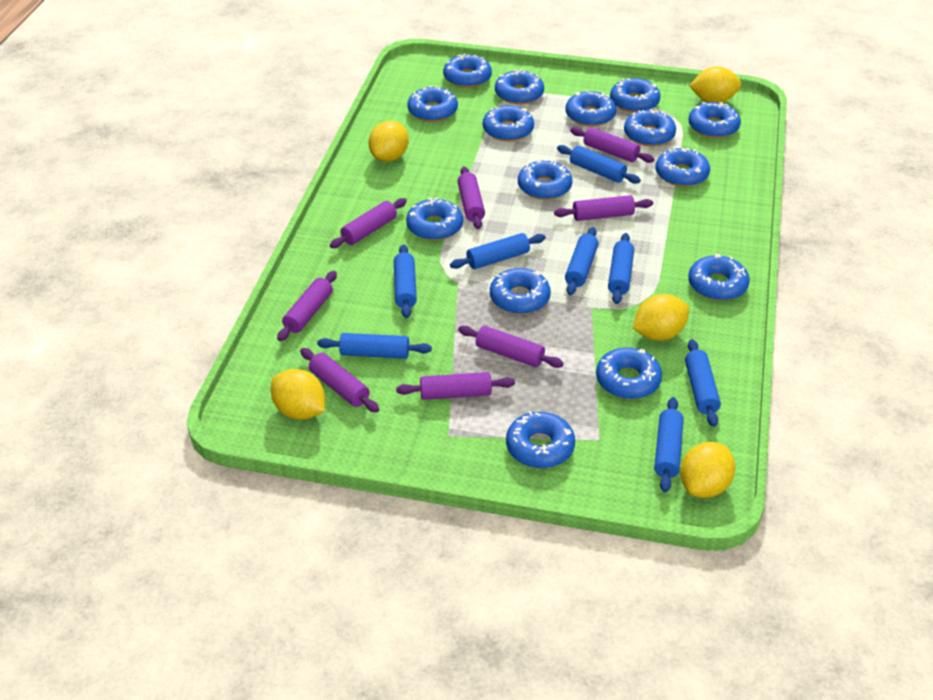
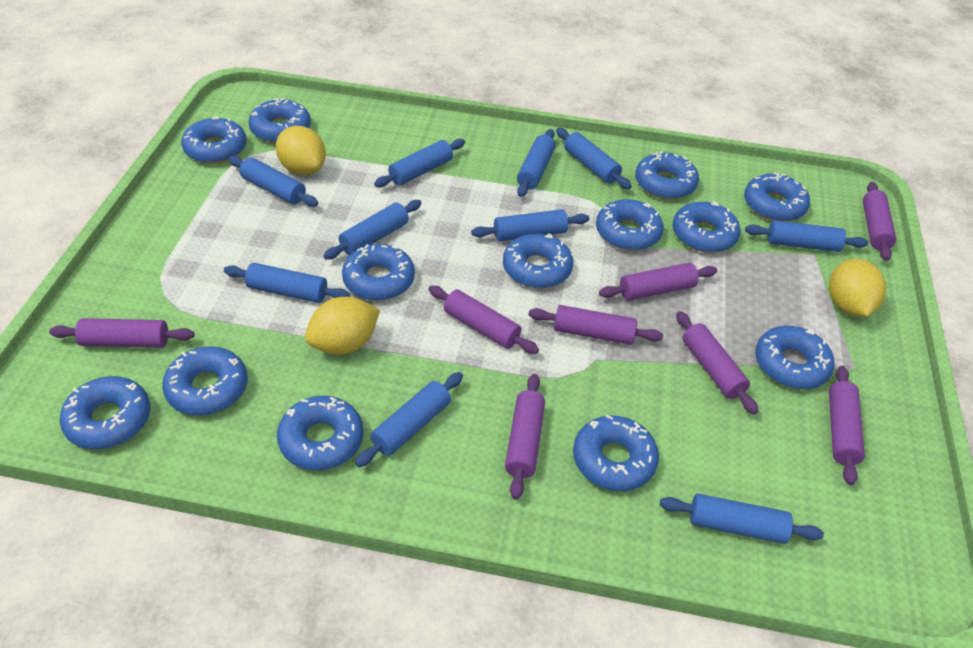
blue donut: [406,198,463,241] [407,86,458,122] [443,54,492,88] [483,105,534,141] [490,268,551,314] [495,69,544,105] [506,411,575,468] [518,159,572,200] [565,90,617,126] [596,348,662,399] [610,78,661,113] [624,109,676,146] [655,147,710,187] [688,102,741,138] [688,254,750,301] = 15 -> [60,376,150,449] [162,346,248,415] [181,116,247,164] [248,98,311,143] [277,396,364,470] [342,244,415,301] [503,234,573,288] [573,415,659,491] [596,199,664,250] [635,151,699,199] [672,201,741,253] [744,173,810,222] [755,326,834,389] = 13
blue rolling pin: [317,333,432,359] [394,244,417,318] [450,233,546,269] [557,145,641,184] [565,227,598,295] [608,233,634,304] [654,397,684,492] [685,339,721,427] = 8 -> [224,263,350,303] [229,156,318,207] [323,200,422,260] [355,372,463,467] [374,139,465,187] [471,209,589,241] [517,129,555,197] [556,128,632,189] [660,494,824,544] [745,220,868,252] = 10
yellow lemon: [271,369,325,420] [368,121,409,162] [633,294,689,340] [680,442,735,498] [689,66,741,103] = 5 -> [276,126,326,175] [305,297,380,355] [829,259,886,317] = 3

